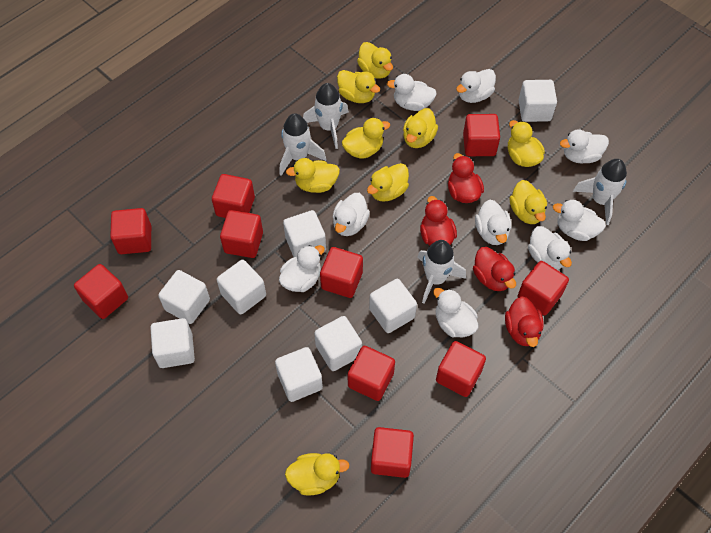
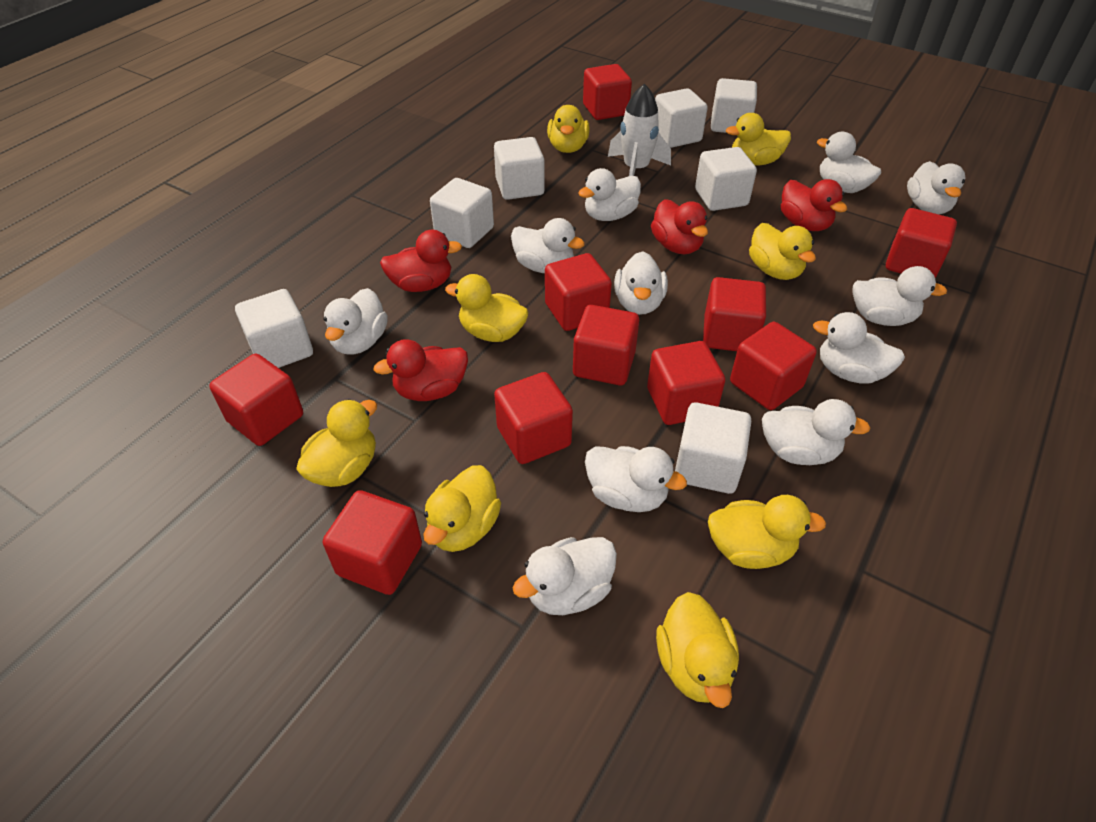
white cube: [150,318,195,368] [158,270,210,324] [217,260,266,315] [275,347,323,402] [283,210,326,257] [314,316,362,371] [369,279,417,333] [518,80,557,122] = 8 -> [235,289,313,368] [430,178,494,248] [494,137,545,200] [655,88,708,148] [675,402,751,494] [695,147,757,211] [711,78,757,133] = 7
white duck: [279,245,325,292] [333,193,370,236] [386,74,437,111] [433,288,478,337] [456,69,496,103] [475,200,511,245] [528,226,572,270] [553,200,606,241] [560,129,609,164] = 9 -> [324,288,388,355] [511,218,585,273] [513,537,617,615] [578,168,641,221] [585,446,687,512] [614,251,668,315] [762,399,870,465] [813,312,905,384] [817,132,881,193] [852,266,947,326] [907,161,965,214] = 11
white rocket: [280,113,326,176] [303,83,349,149] [417,240,466,304] [573,159,627,225] = 4 -> [608,83,671,176] = 1
yellow duck: [285,453,349,496] [286,158,340,193] [337,70,380,103] [342,118,390,159] [357,42,393,79] [367,163,409,202] [403,108,438,148] [508,120,545,167] [510,180,547,224] = 9 -> [296,399,377,487] [423,465,501,552] [445,274,529,342] [547,105,590,153] [656,592,739,708] [708,495,826,569] [726,113,791,165] [749,223,816,280] = 8

